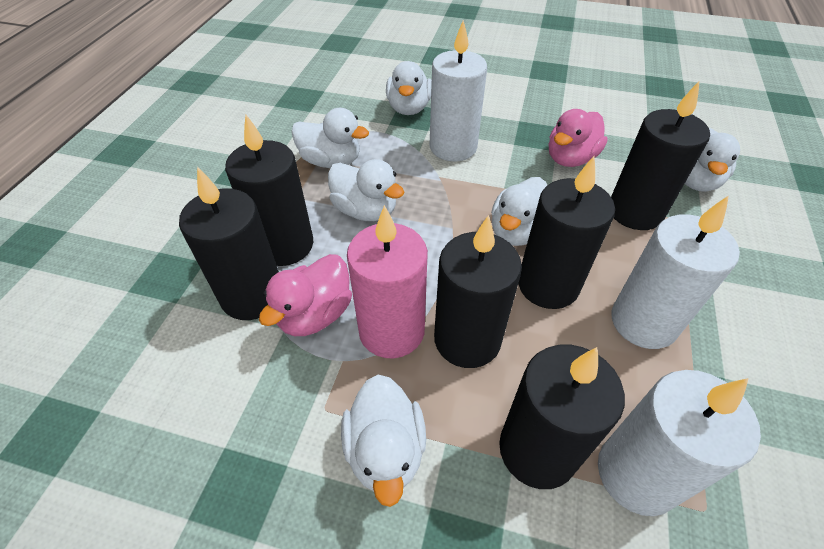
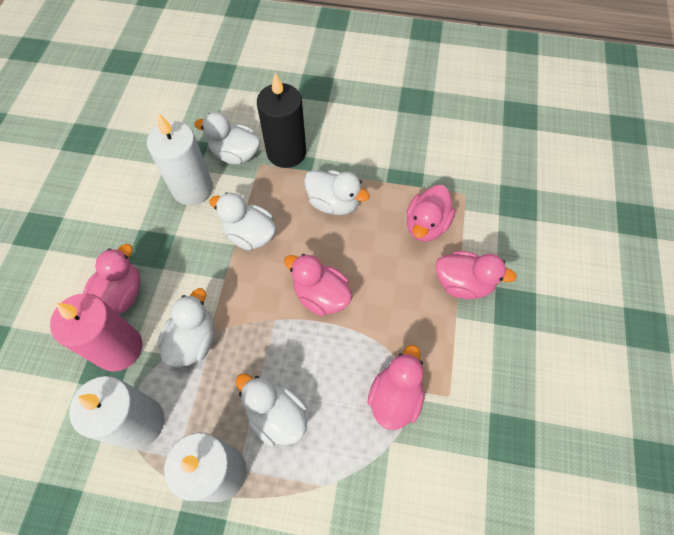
black candle: [179,166,279,320] [225,115,313,266] [434,215,522,368] [499,345,625,489] [518,156,615,309] [611,81,710,230] = 6 -> [257,73,306,168] = 1
pink duck: [259,254,352,336] [549,109,608,167] = 2 -> [83,244,140,314] [284,254,352,316] [368,345,425,430] [406,185,455,242] [436,251,517,299] = 5
white duck: [291,108,369,168] [328,159,404,221] [341,374,426,507] [386,61,432,115] [491,177,547,246] [685,128,740,192] = 6 -> [158,288,214,367] [194,112,261,165] [209,192,276,250] [236,374,307,446] [304,170,370,215] = 5

